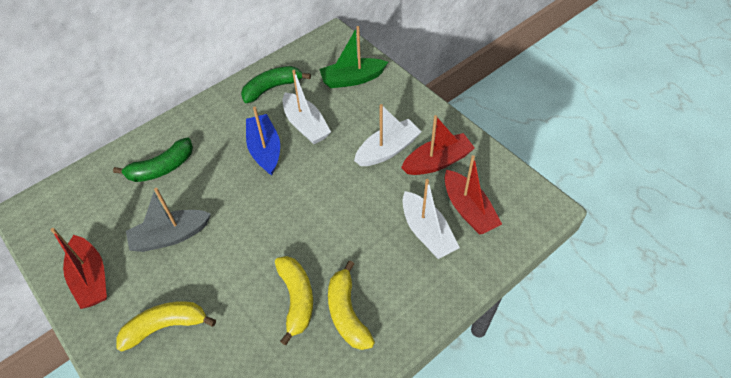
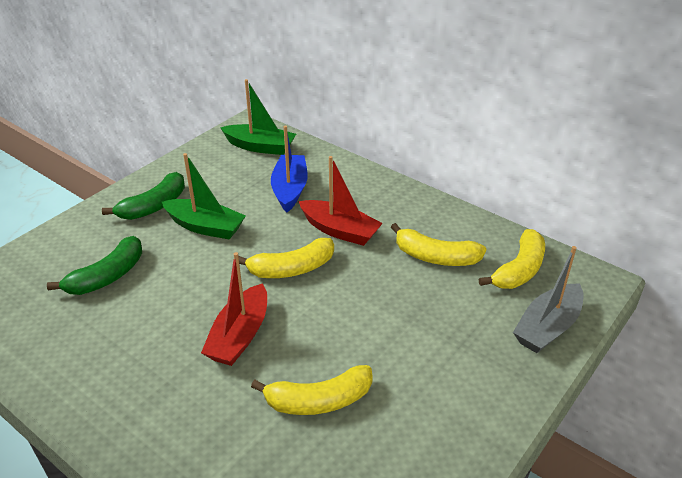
green boat: [319,26,388,88] = 1 -> [162,153,246,239] [220,79,296,155] = 2
red boat: [51,228,107,309] [401,115,475,175] [445,155,502,234] = 3 -> [201,252,267,366] [298,156,383,246] = 2
white boat: [283,70,331,144] [354,104,422,166] [403,179,460,259] = 3 -> none = 0
yellow banana: [116,301,216,352] [275,256,313,345] [328,261,375,350] = 3 -> [238,238,334,278] [251,365,373,415] [391,223,486,266] [479,229,545,289] = 4

